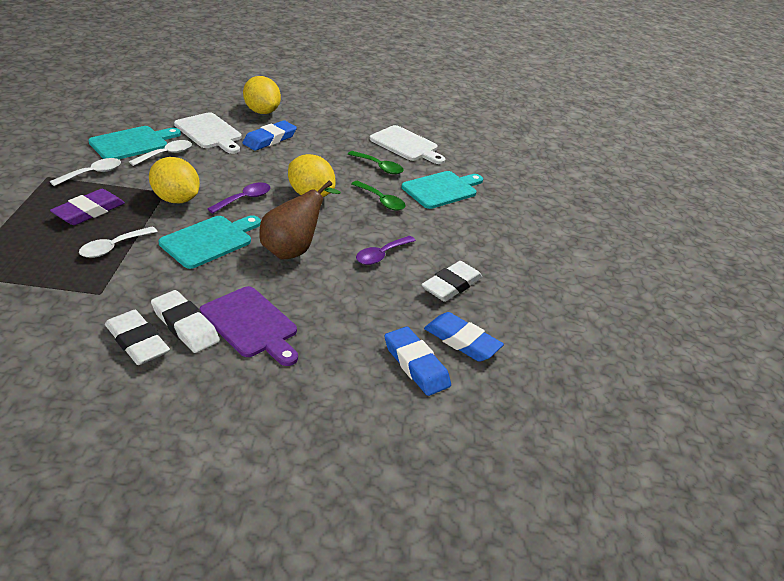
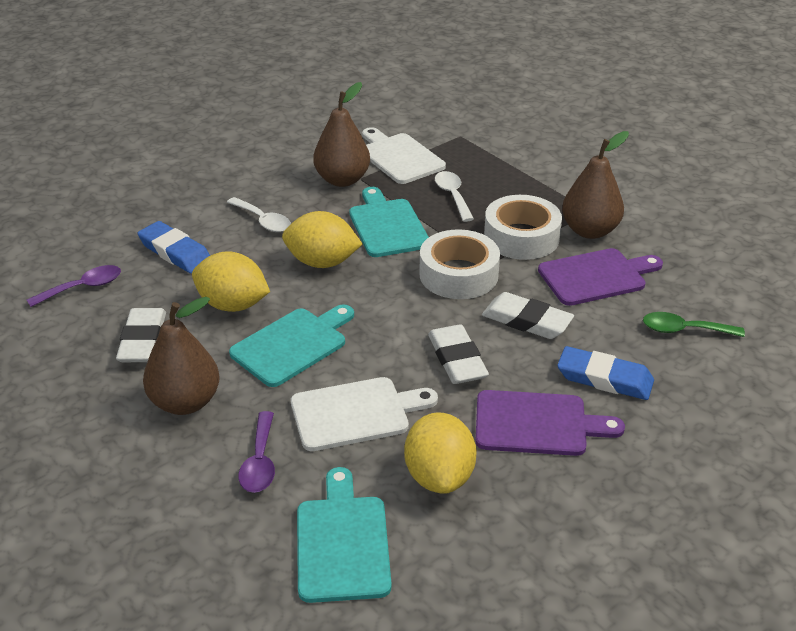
blue eraser: [242,120,297,151] [385,327,451,396] [424,312,504,362] = 3 -> [138,221,210,273] [557,346,654,400] = 2
brown pear: [259,181,341,259] = 1 -> [143,297,220,415] [313,82,370,187] [562,131,629,239] = 3
green spoon: [348,151,404,174] [351,181,406,210] = 2 -> [643,312,745,337] = 1
purple cutting board: [200,286,298,366] = 1 -> [475,390,625,456] [538,248,663,306] = 2
purple eraser: [50,189,125,225] = 1 -> none = 0
white spoon: [50,158,121,186] [79,226,158,258] [129,140,192,166] = 3 -> [227,197,291,232] [435,171,474,222] = 2
white tape: none = 0 -> [419,229,500,299] [484,195,562,260] = 2

